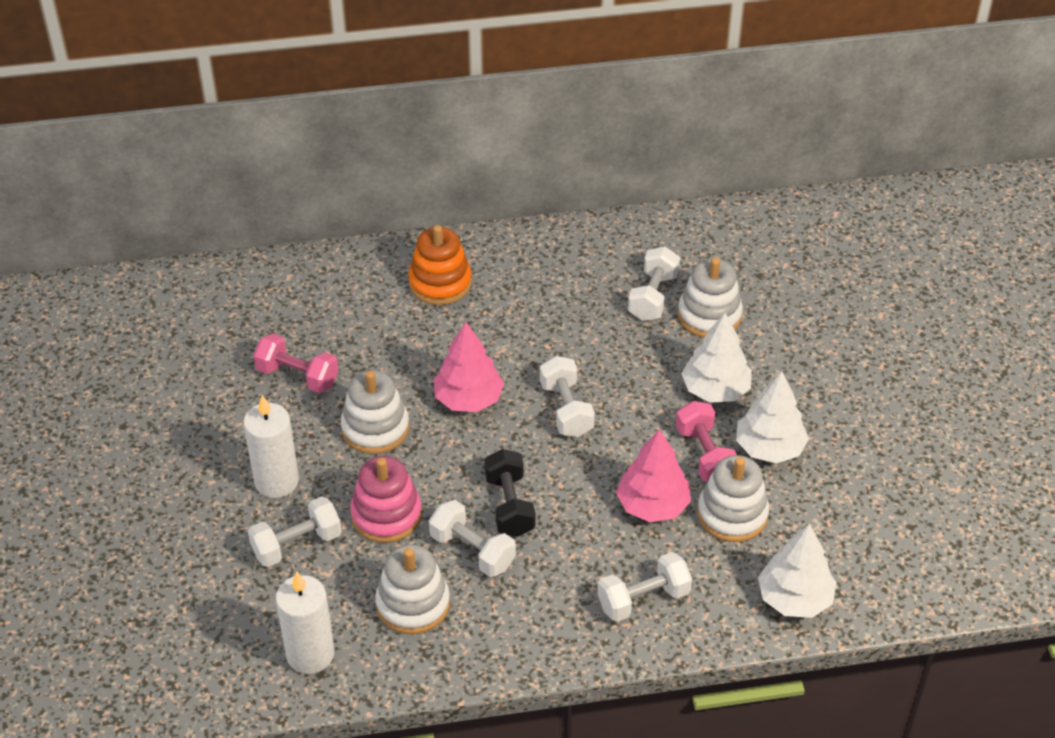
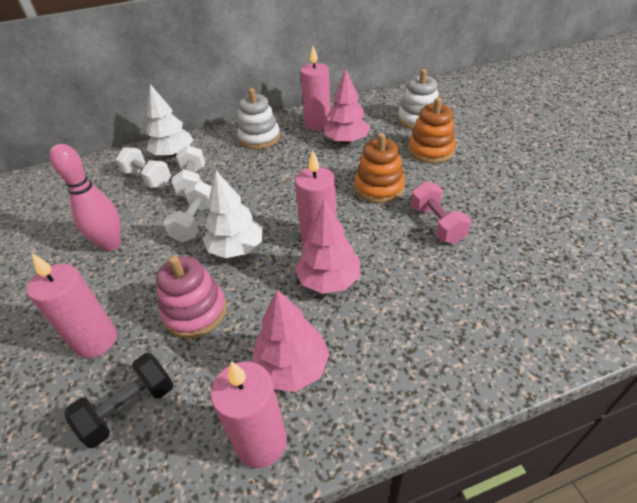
orange stacking toy: [408,225,472,305] = 1 -> [354,133,405,203] [408,97,456,163] = 2
pink bowling pin: none = 0 -> [50,144,121,251] = 1
pink candle: none = 0 -> [27,253,117,358] [211,361,287,468] [295,150,337,245] [300,46,331,131] = 4
pink dumbbell: [253,333,339,393] [676,401,737,482] = 2 -> [411,181,471,243] = 1
pink tree: [434,322,504,412] [616,429,691,522] = 2 -> [252,290,330,392] [295,200,361,294] [324,69,370,144] = 3
white candle: [243,395,299,498] [276,571,334,674] = 2 -> none = 0
white dumbbell: [248,496,342,567] [429,500,516,577] [540,356,595,437] [597,552,692,622] [628,247,680,321] = 5 -> [115,147,171,188] [163,181,212,243] [171,145,205,198] = 3
white stacking toy: [341,370,409,454] [375,544,450,634] [678,257,743,338] [697,455,769,542] = 4 -> [237,88,280,149] [398,69,439,129] = 2
white tree: [681,313,752,403] [736,371,809,464] [758,524,837,618] = 3 -> [146,84,193,157] [203,171,263,258] = 2

